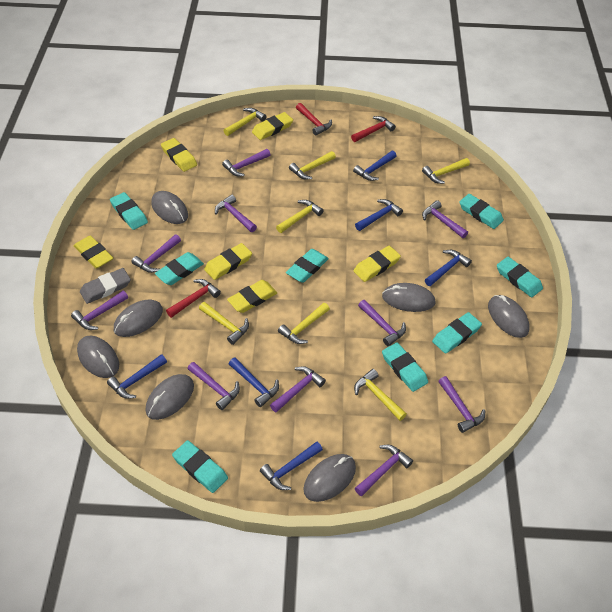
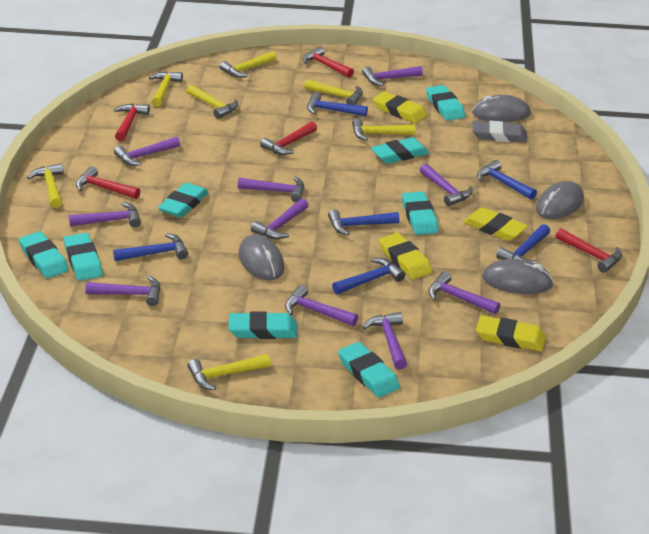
grey mouse: [77,336,119,378] [114,299,163,337] [146,374,194,420] [151,191,188,224] [303,454,356,502] [382,283,436,312] [488,295,529,338] = 7 -> [239,234,284,281] [472,95,531,122] [482,259,553,294] [536,181,584,219] = 4
red hammer: [166,279,221,318] [296,103,332,136] [351,116,396,142] = 3 -> [76,166,140,199] [114,104,150,141] [260,122,317,155] [303,46,354,78] [556,228,622,273] = 5
yellow eraser: [74,236,113,269] [161,138,197,172] [204,243,252,280] [227,280,277,313] [252,112,293,140] [353,246,401,282] = 6 -> [373,91,427,123] [379,233,432,279] [463,207,528,241] [476,315,546,351] = 4

